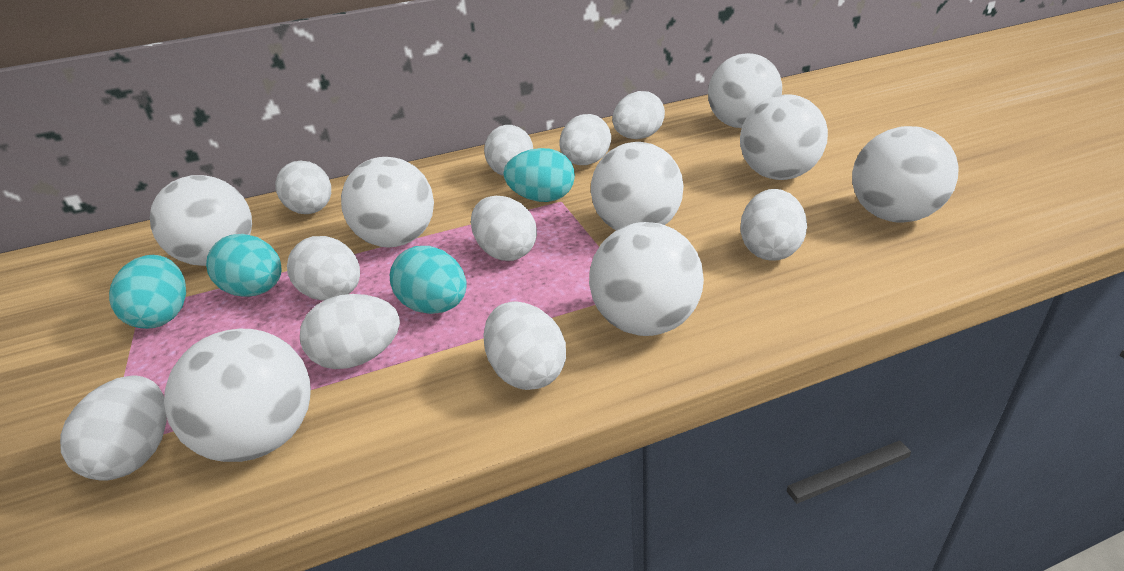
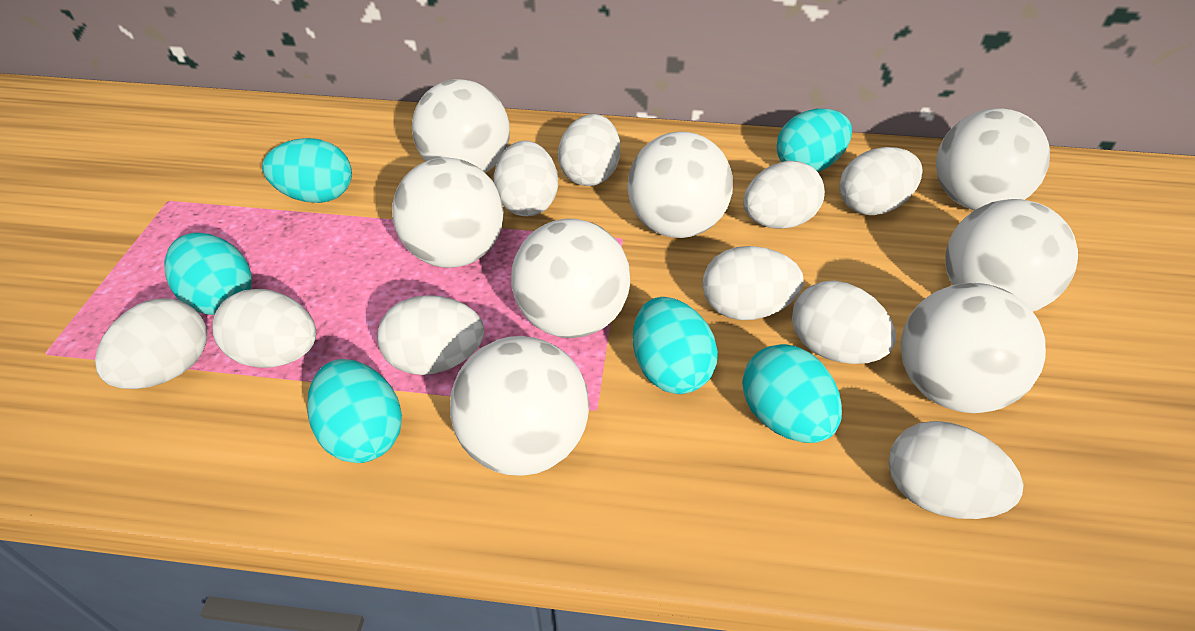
turquoise egg: [109,255,186,329] [206,234,282,297] [390,246,467,314] [504,148,575,202] = 4 -> [164,232,252,315] [262,138,352,203] [307,359,402,463] [633,297,718,394] [742,344,842,443] [776,108,852,172] = 6

